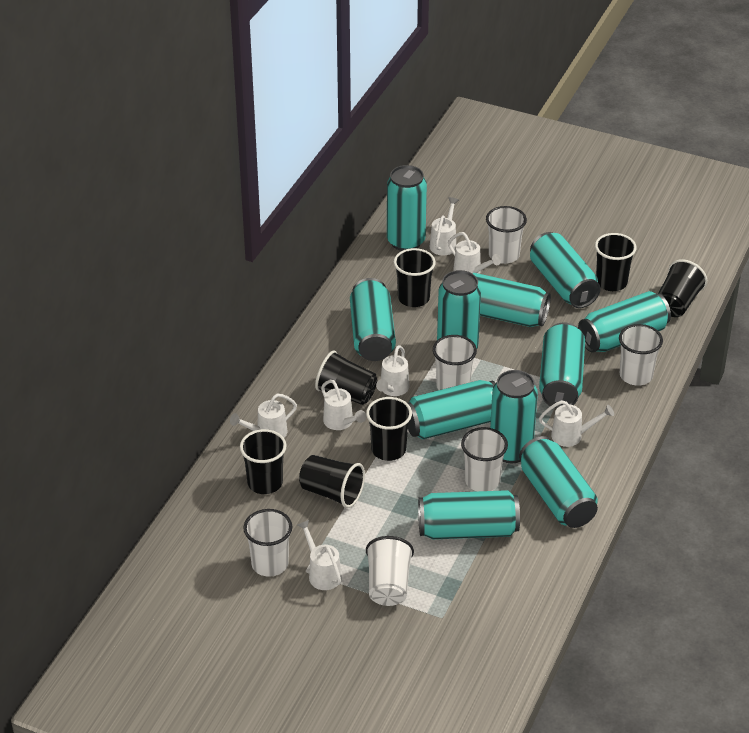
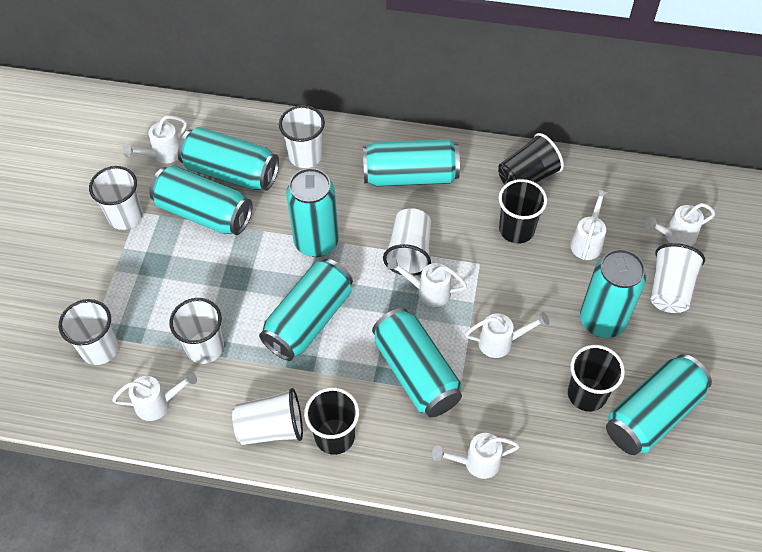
black cup: [240,429,287,494] [299,455,365,508] [315,351,377,405] [366,397,412,461] [394,248,436,307] [595,233,637,291] [658,259,707,317] = 7 -> [304,387,359,455] [498,133,564,185] [499,179,547,244] [568,345,625,412] = 4
turquoise can: [350,278,396,361] [387,165,427,251] [408,380,495,439] [418,490,520,539] [437,270,481,348] [472,273,551,327] [490,370,538,463] [519,436,598,528] [530,232,601,308] [539,322,585,408] [578,291,671,353] = 11 -> [149,166,253,235] [178,127,279,190] [259,259,353,361] [286,168,339,257] [363,139,460,187] [372,308,462,417] [580,249,646,338] [606,354,712,455] = 8
white cup: [243,509,292,577] [366,536,414,606] [433,335,477,390] [461,427,508,491] [486,206,527,264] [619,324,663,386] = 6 -> [59,299,119,365] [89,166,143,230] [169,298,224,364] [232,388,303,445] [279,105,325,168] [383,208,431,276] [651,243,705,313] = 7

